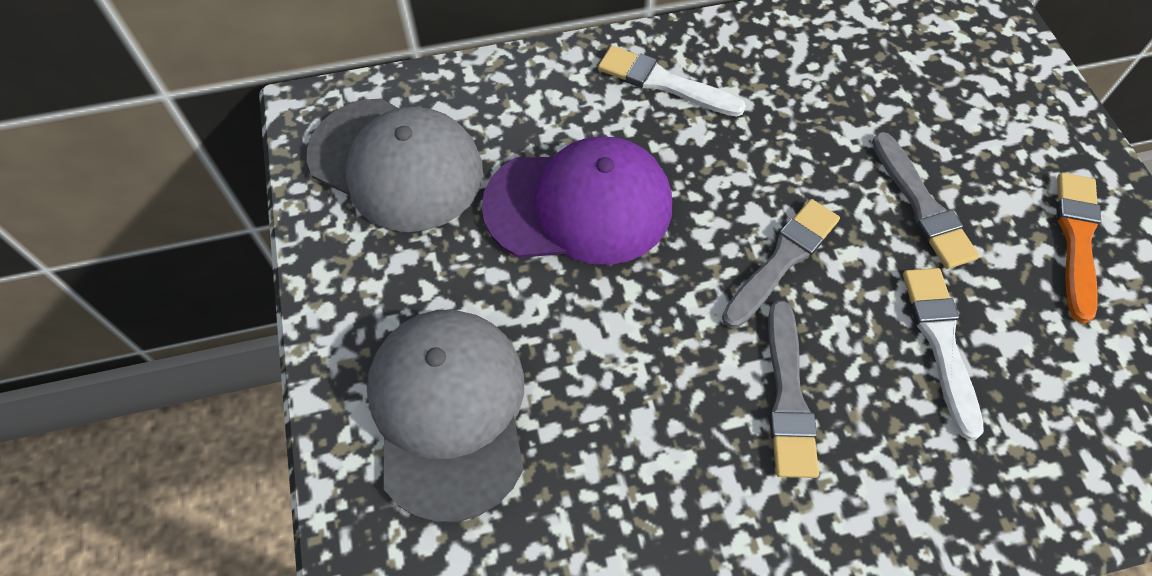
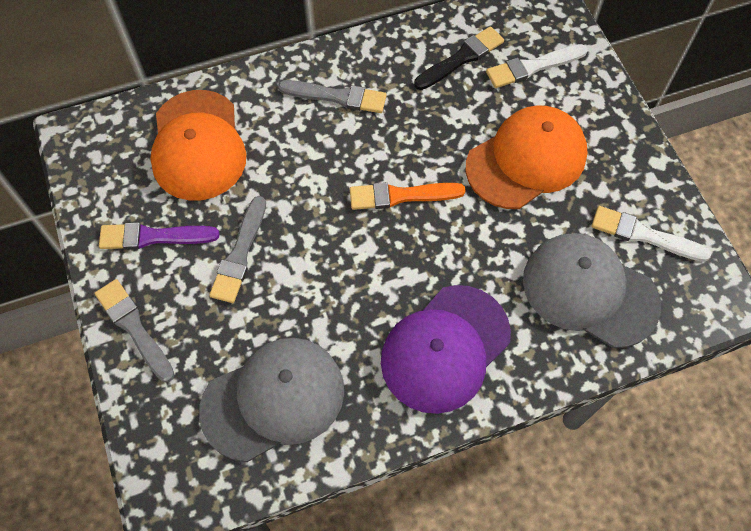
black brush: none = 0 -> [414,26,504,90] = 1
orange cap: none = 0 -> [150,90,246,201] [466,105,588,209] = 2
purple brush: none = 0 -> [99,222,219,250] = 1

